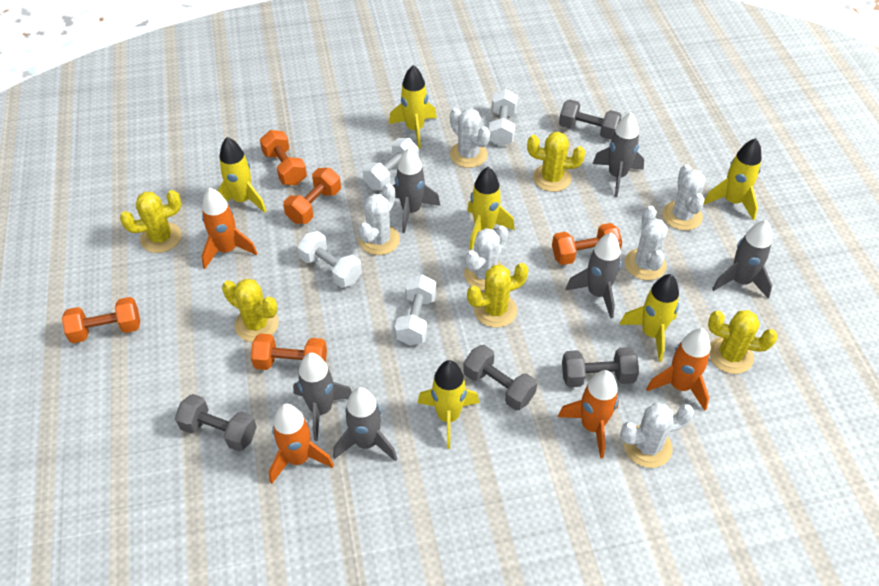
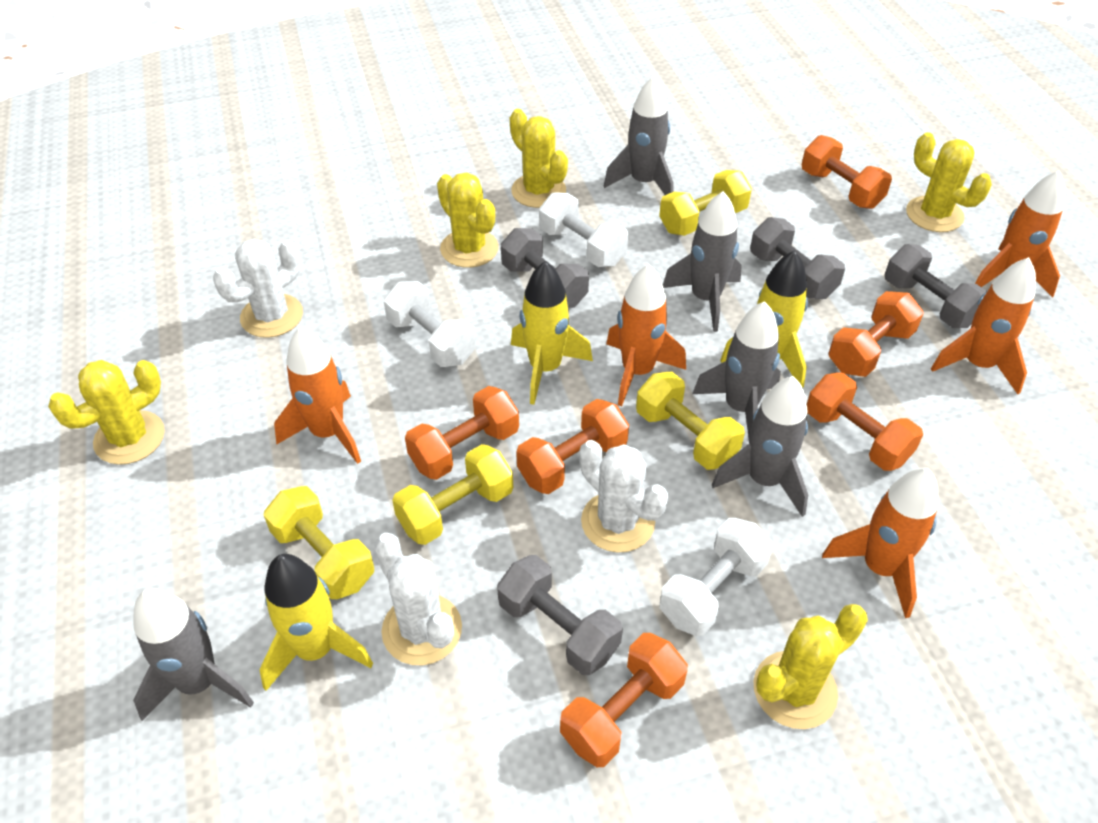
grey rocket: [293,353,352,441] [333,387,397,462] [392,148,440,233] [566,232,622,319] [593,112,644,197] [712,220,773,299] = 6 -> [133,588,254,721] [604,76,674,195] [663,191,742,332] [692,301,781,438] [712,376,808,517] = 5
orange dumbbell: [62,297,140,343] [251,333,327,370] [260,130,307,185] [283,168,341,224] [552,223,622,265] = 5 -> [405,386,519,480] [516,399,629,494] [560,633,688,767] [802,135,892,209] [807,372,923,471] [828,291,924,377] = 6
orange rocket: [202,188,258,269] [269,404,334,484] [558,370,619,459] [646,328,711,411] = 4 -> [274,327,361,464] [606,264,686,406] [822,468,938,618] [931,257,1036,394] [975,170,1065,298] = 5
white cactus: [359,184,400,255] [450,108,490,168] [464,226,508,291] [620,403,694,468] [625,206,668,280] [662,164,706,231] = 6 -> [213,239,303,338] [374,533,462,665] [579,440,668,553] = 3
white dumbbell: [297,231,362,288] [363,138,419,191] [395,274,436,345] [489,89,518,146] = 4 -> [384,281,476,367] [539,192,628,267] [660,518,773,636] = 3
yellow dumbbell: none = 0 -> [264,486,374,599] [392,444,513,545] [636,372,745,470] [659,170,752,236] = 4
yellow rocket: [218,137,267,213] [389,65,437,149] [418,360,479,449] [467,167,515,250] [619,274,679,362] [704,138,762,221] = 6 -> [259,554,373,691] [511,261,593,405] [720,250,808,387] = 3

